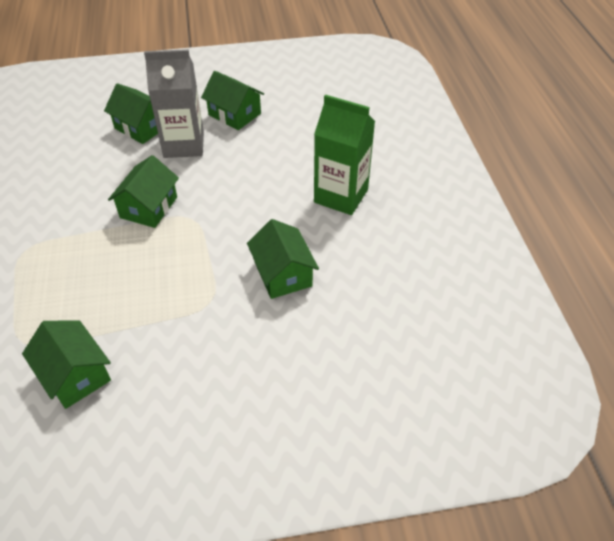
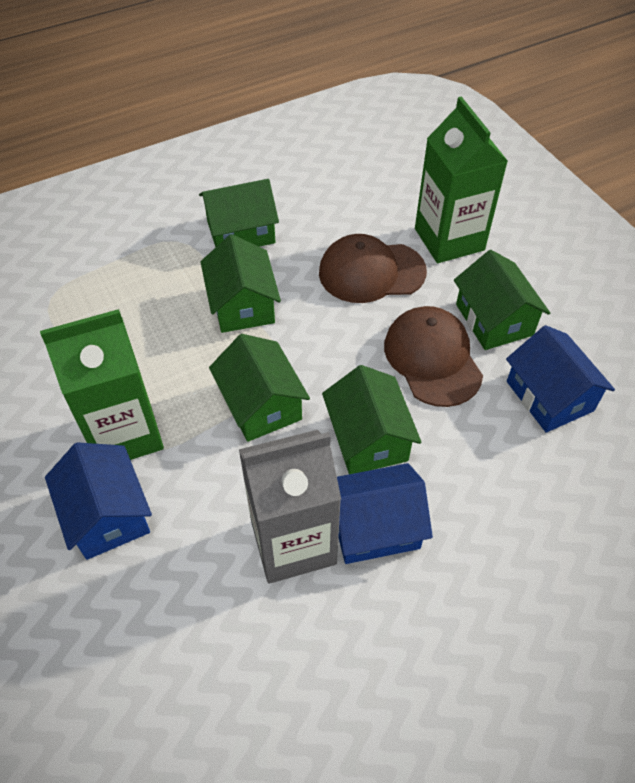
blue house: none = 0 -> [45,442,152,560] [337,463,433,564] [506,325,615,433] = 3
brown cap: none = 0 -> [319,234,427,303] [384,306,483,407] = 2
green carton: [314,94,375,215] = 1 -> [40,309,164,460] [415,96,508,263] = 2

